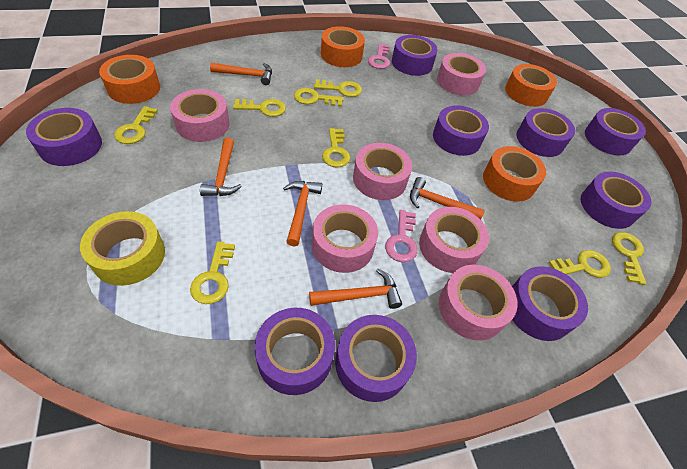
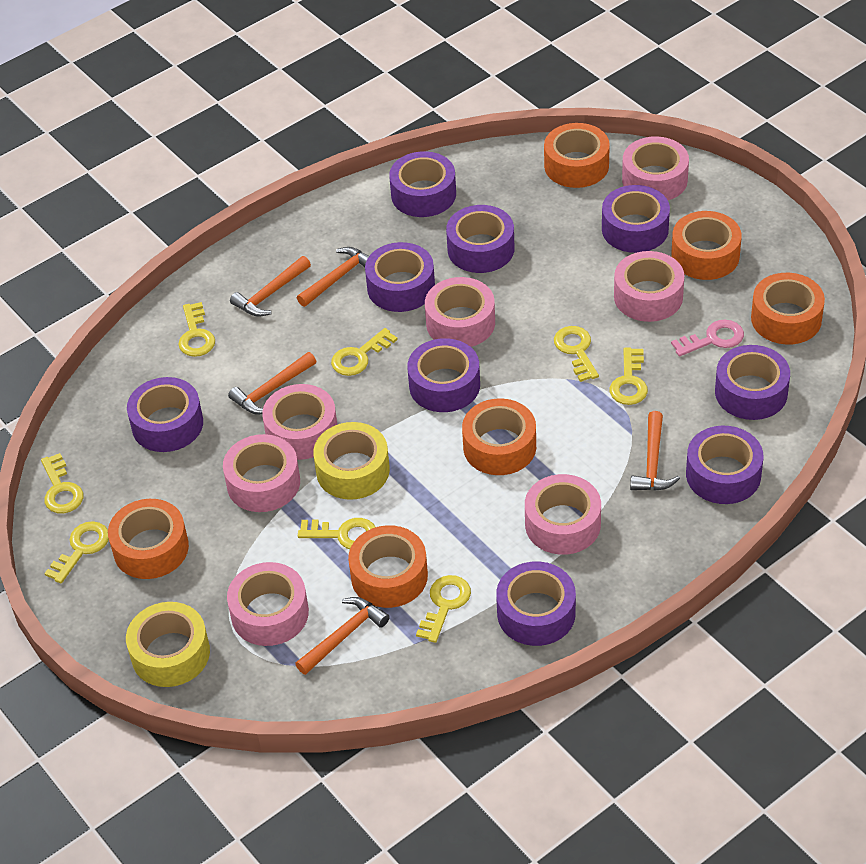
orange tape: [99,55,160,104] [321,26,365,67] [483,146,546,202] [505,64,557,107] = 4 -> [108,499,189,579] [348,525,428,608] [462,398,536,475] [544,123,610,188] [671,211,742,280] [751,273,825,345] = 6
pink key: [368,43,390,69] [385,210,418,262] = 2 -> [671,320,744,356] = 1
pink tape: [170,89,229,142] [312,204,378,273] [353,143,412,200] [419,207,489,273] [437,53,486,95] [439,265,518,340] = 6 -> [223,434,300,512] [227,562,309,646] [262,384,337,460] [425,277,495,347] [525,474,601,555] [614,251,684,322] [622,136,689,200] = 7
yellow tape: [80,211,165,286] = 1 -> [126,602,210,687] [313,422,390,500] = 2

